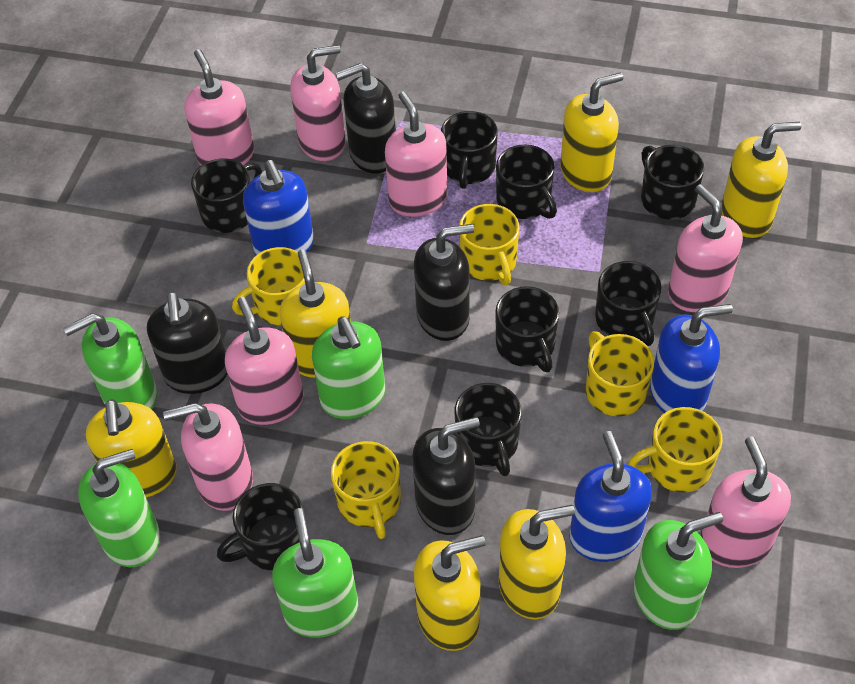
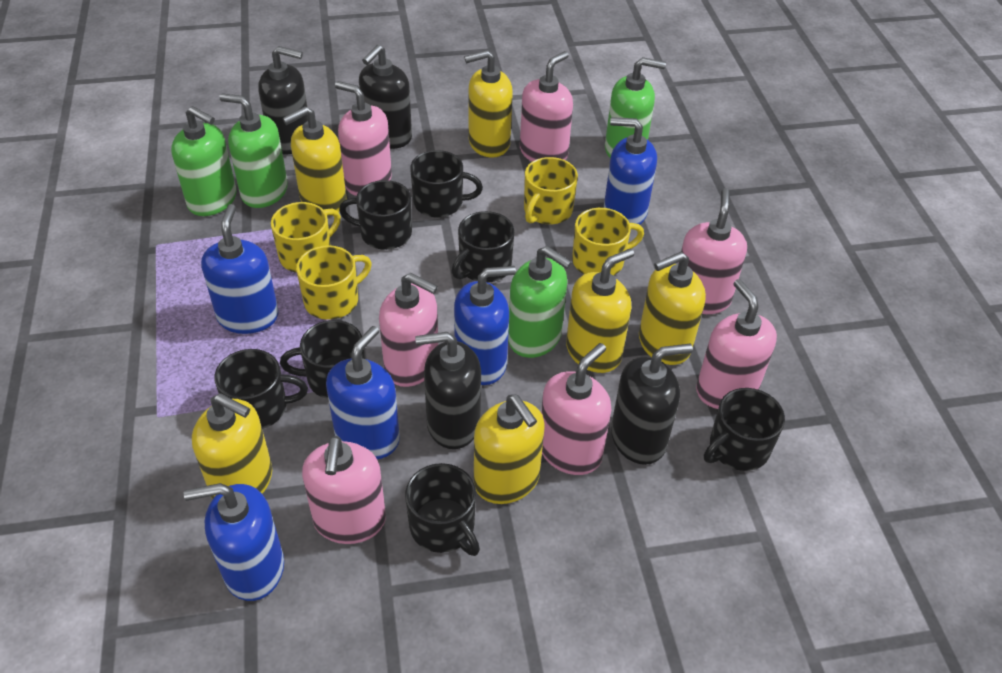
black mug: [191,158,262,233] [217,483,303,570] [441,111,498,189] [455,383,521,476] [495,286,559,373] [496,145,557,219] [595,261,661,346] [641,145,704,220] = 8 -> [214,349,308,429] [280,320,365,399] [339,180,412,250] [405,463,480,556] [410,150,483,217] [452,211,514,283] [704,388,785,471] = 7
blue soap dispenser: [243,160,314,255] [569,431,652,562] [650,304,733,413] = 3 -> [184,483,284,601] [201,204,278,334] [326,326,400,459] [454,266,516,385] [604,117,657,225] = 5
green soap dispenser: [63,313,157,409] [78,449,160,567] [272,508,358,638] [312,316,385,419] [633,512,723,630] = 5 -> [171,106,236,216] [220,93,288,208] [508,246,572,358] [605,57,666,158] = 4
yellow mug: [232,247,305,325] [331,441,401,539] [459,204,519,285] [586,331,654,416] [628,407,723,492] = 5 -> [271,202,341,273] [296,245,372,320] [524,157,578,225] [572,208,644,276] = 4

